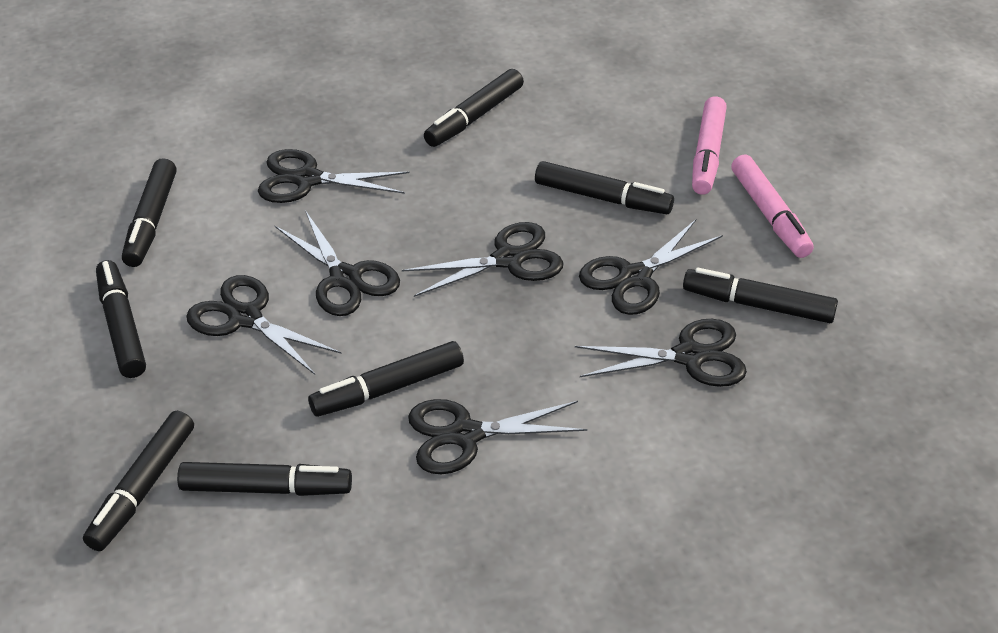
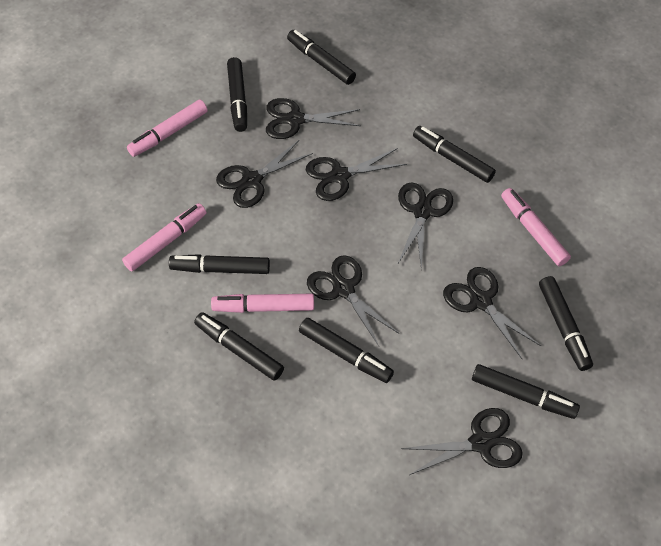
pink marker: [692,96,727,195] [731,155,814,258] = 2 -> [122,203,206,271] [127,100,208,157] [211,294,314,313] [501,188,571,266] = 4

